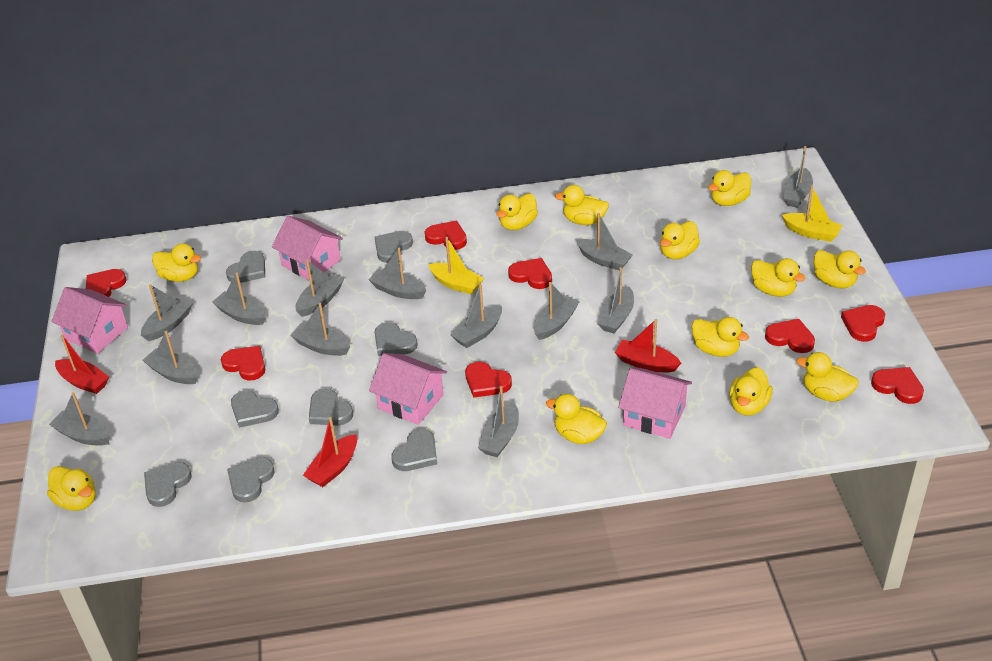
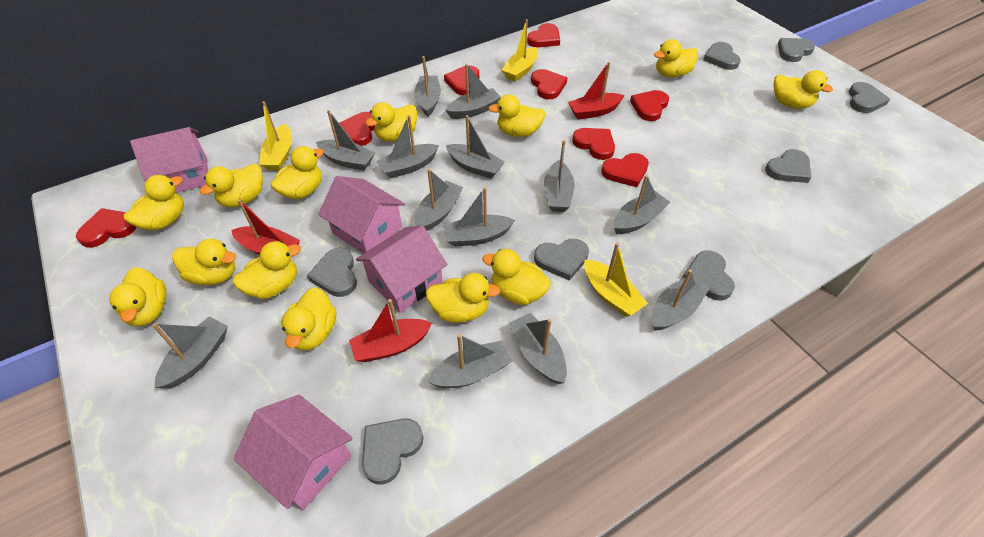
yellow boat: [428,237,484,295] [782,185,843,242] = 2 -> [259,101,292,171] [502,19,538,81] [584,243,648,317] = 3
yellow duck: [47,466,96,511] [152,243,201,282] [497,194,538,230] [546,394,607,444] [555,185,609,225] [660,221,700,259] [691,317,749,357] [708,170,751,206] [729,367,773,416] [751,258,805,297] [796,352,859,402] [814,250,866,288] = 12 -> [109,267,167,327] [124,175,184,230] [172,239,236,285] [200,163,263,207] [232,241,301,299] [271,146,324,199] [281,287,336,351] [365,102,417,142] [426,273,501,323] [482,249,551,305] [488,94,546,137] [654,39,698,77] [773,70,833,109] = 13

